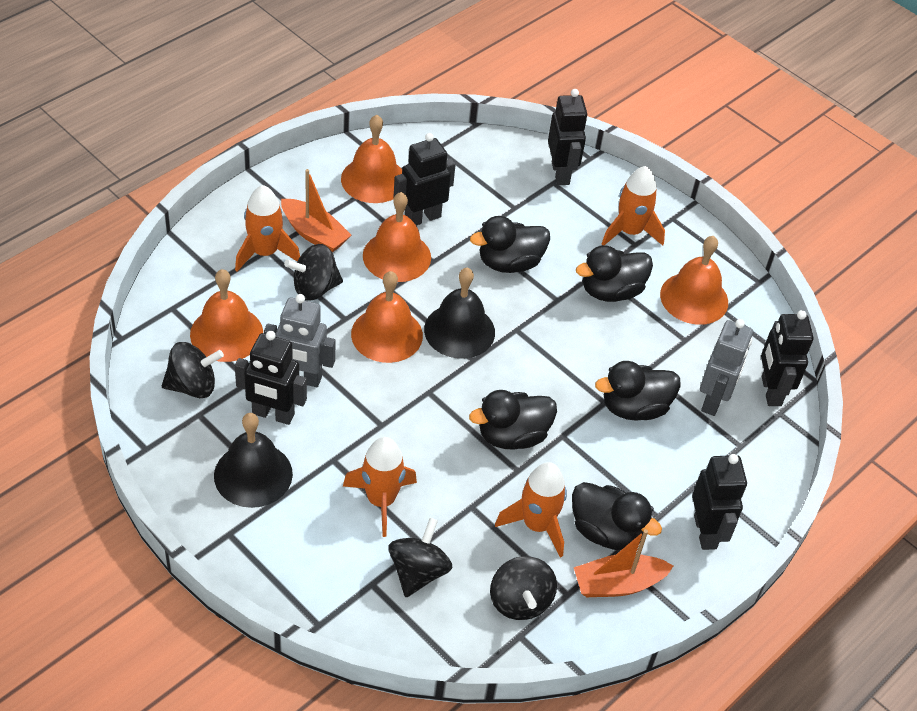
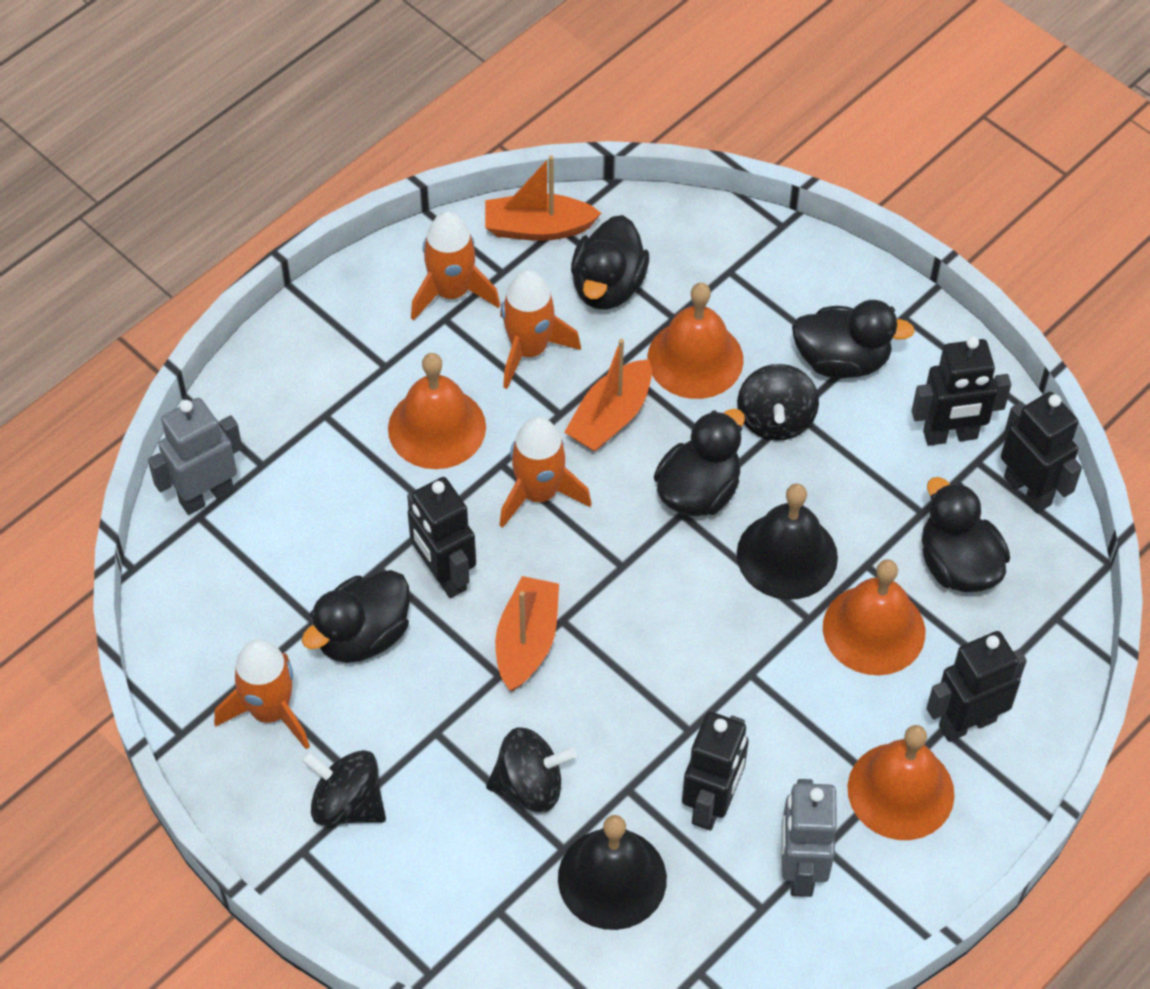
black spinning top: [162,342,224,398] [284,244,343,301] [388,518,452,597] [490,556,557,620] = 4 -> [301,750,386,826] [486,728,577,812] [737,364,819,441] = 3
orange bell: [190,269,263,362] [341,115,402,203] [351,271,423,363] [363,192,431,282] [660,236,728,325] = 5 -> [388,353,486,469] [647,283,744,399] [823,559,925,675] [847,725,955,840] = 4
orange boat: [281,169,351,252] [574,529,673,597] = 2 -> [485,155,601,241] [495,576,559,691] [564,339,652,452] = 3

